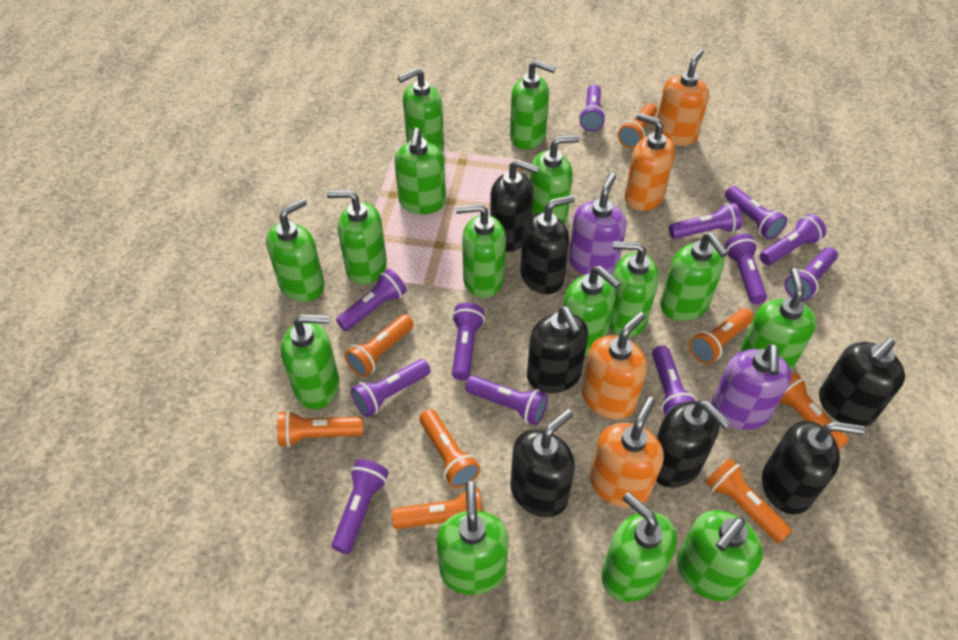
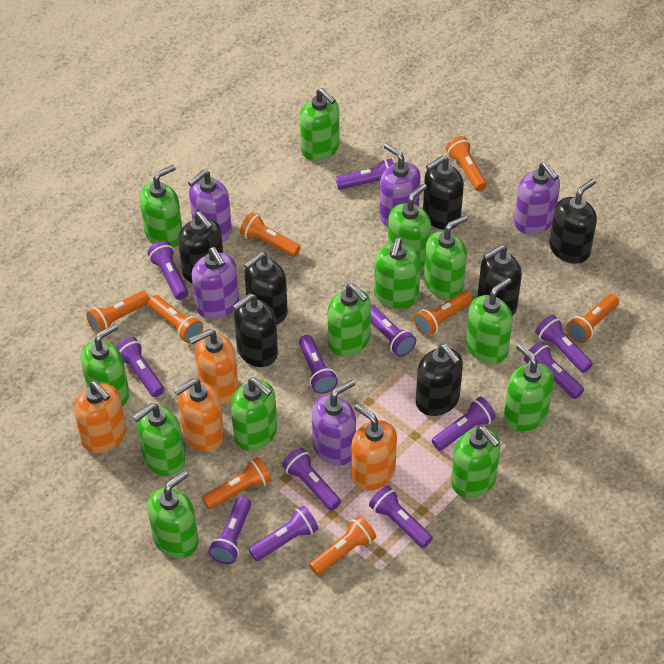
green soap dispenser: [266,198,325,302] [281,315,340,409] [327,190,387,284] [394,128,446,214] [398,68,444,151] [436,481,509,595] [456,203,506,298] [510,60,556,149] [530,135,580,224] [563,266,621,355] [601,492,677,602] [609,241,659,337] [660,233,728,321] [677,510,763,601] [739,268,817,371] = 15 -> [81,324,129,407] [133,403,185,476] [139,165,182,247] [147,471,199,559] [231,378,277,451] [300,88,339,161] [327,283,371,356] [374,238,421,308] [388,184,431,268] [424,215,468,299] [451,426,501,498] [466,278,513,364] [504,343,554,431] = 13
purple soap dispenser: [568,173,627,275] [711,344,792,430] = 2 -> [188,170,232,242] [192,247,239,319] [312,380,356,466] [379,143,421,226] [514,162,560,234] = 5

